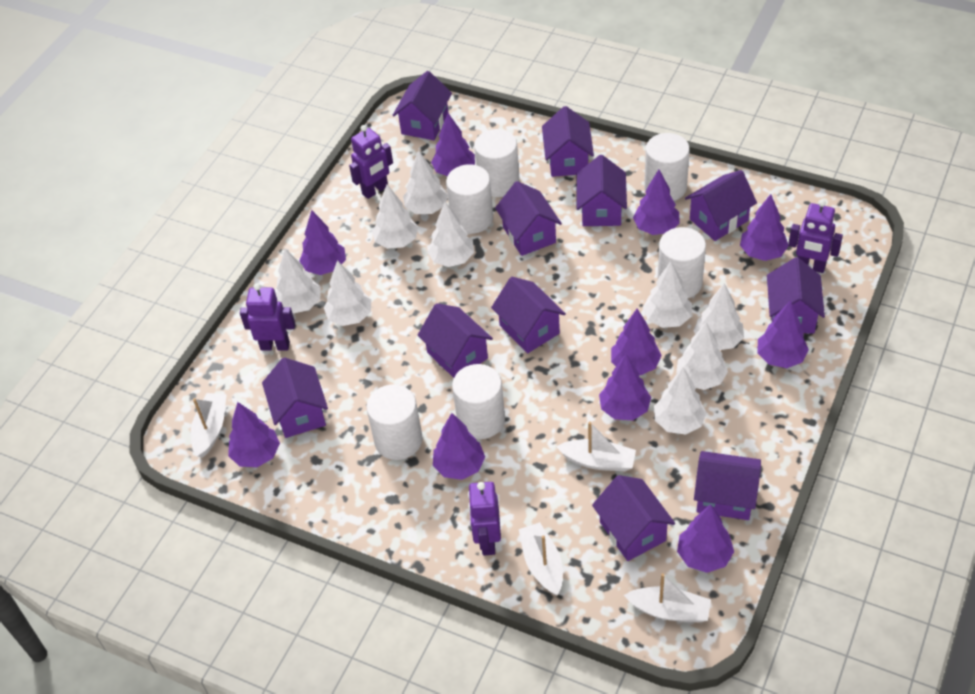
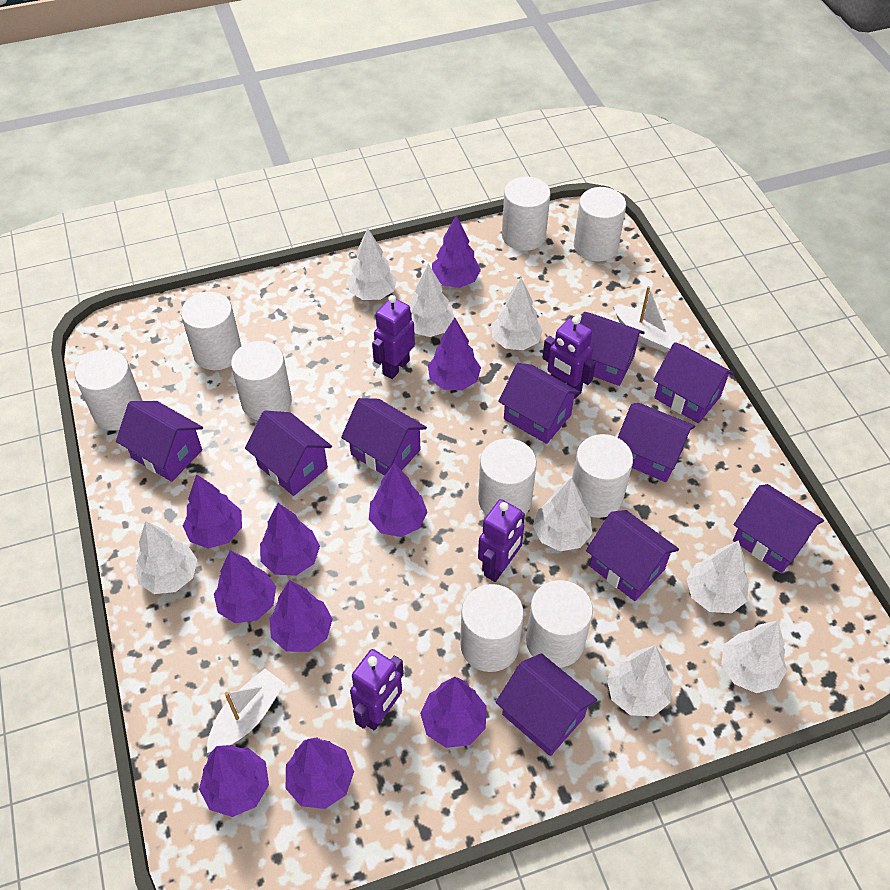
purple house: [262,358,328,438] [392,71,452,140] [418,303,493,378] [491,277,566,353] [495,181,562,256] [542,106,594,177] [576,155,627,226] [592,475,675,561] [685,170,757,241] [694,451,761,520] [767,257,825,333] = 11 -> [116,401,203,482] [245,410,332,496] [341,398,427,476] [495,653,597,756] [498,363,581,444] [580,312,645,386] [586,510,679,601] [618,403,695,482] [653,342,735,423] [733,484,824,573] = 10
white boat: [191,393,227,458] [519,522,563,595] [556,422,636,471] [624,573,711,622] = 4 -> [207,669,285,753] [614,286,683,353] = 2
white cylinder: [366,385,423,460] [446,164,493,234] [452,364,505,439] [474,129,520,197] [644,133,690,201] [657,227,706,298] = 6 -> [75,350,143,431] [181,292,241,370] [231,341,292,420] [460,584,524,672] [478,438,537,515] [502,176,551,251] [526,580,593,668] [572,434,633,518] [574,187,626,262] = 9
white tree: [275,248,321,314] [324,260,371,326] [372,184,418,249] [403,150,448,214] [427,202,474,267] [643,261,692,328] [654,367,707,435] [676,323,728,390] [693,283,744,350] = 9 -> [136,521,197,594] [347,228,397,300] [409,264,454,337] [491,278,543,350] [533,477,592,551] [607,645,673,716] [687,540,749,613] [721,620,787,693] = 8

